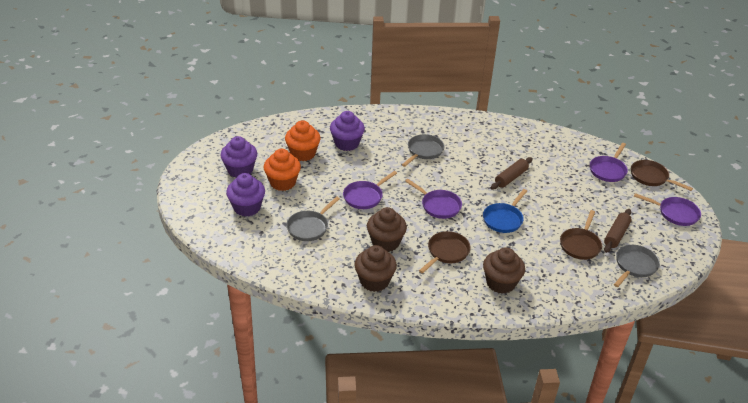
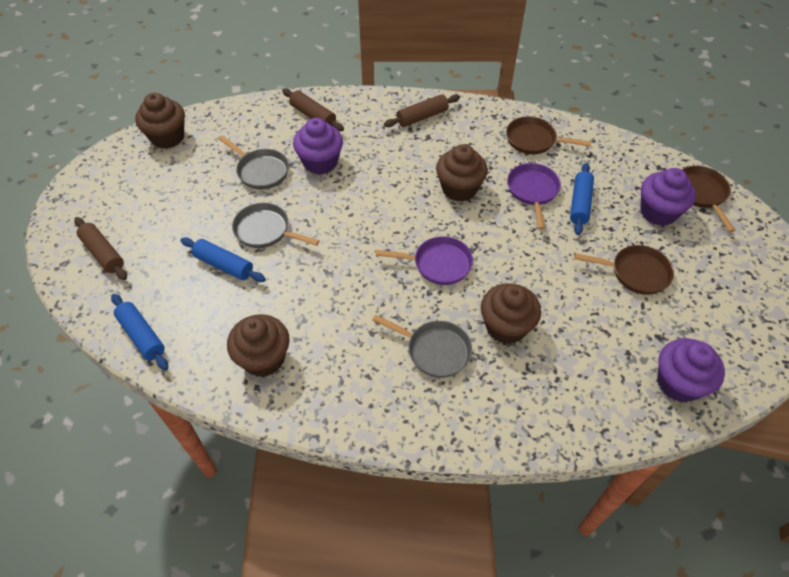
blue pan: [483,189,527,233] = 1 -> none = 0
blue rolling pin: none = 0 -> [111,294,168,370] [180,237,266,282] [570,163,594,235] = 3
brown cupcake: [354,245,397,292] [367,207,407,252] [483,247,525,294] = 3 -> [135,93,185,149] [227,314,289,377] [436,144,488,202] [481,283,541,344] = 4
brown rolling pin: [491,157,533,190] [604,209,632,253] = 2 -> [74,217,127,280] [282,89,344,131] [384,94,460,127] = 3
orange cupcake: [263,149,301,191] [285,120,321,161] = 2 -> none = 0
purple pan: [343,171,397,209] [405,179,462,219] [590,143,628,182] [634,193,701,226] = 4 -> [376,236,473,285] [507,163,561,230] = 2

